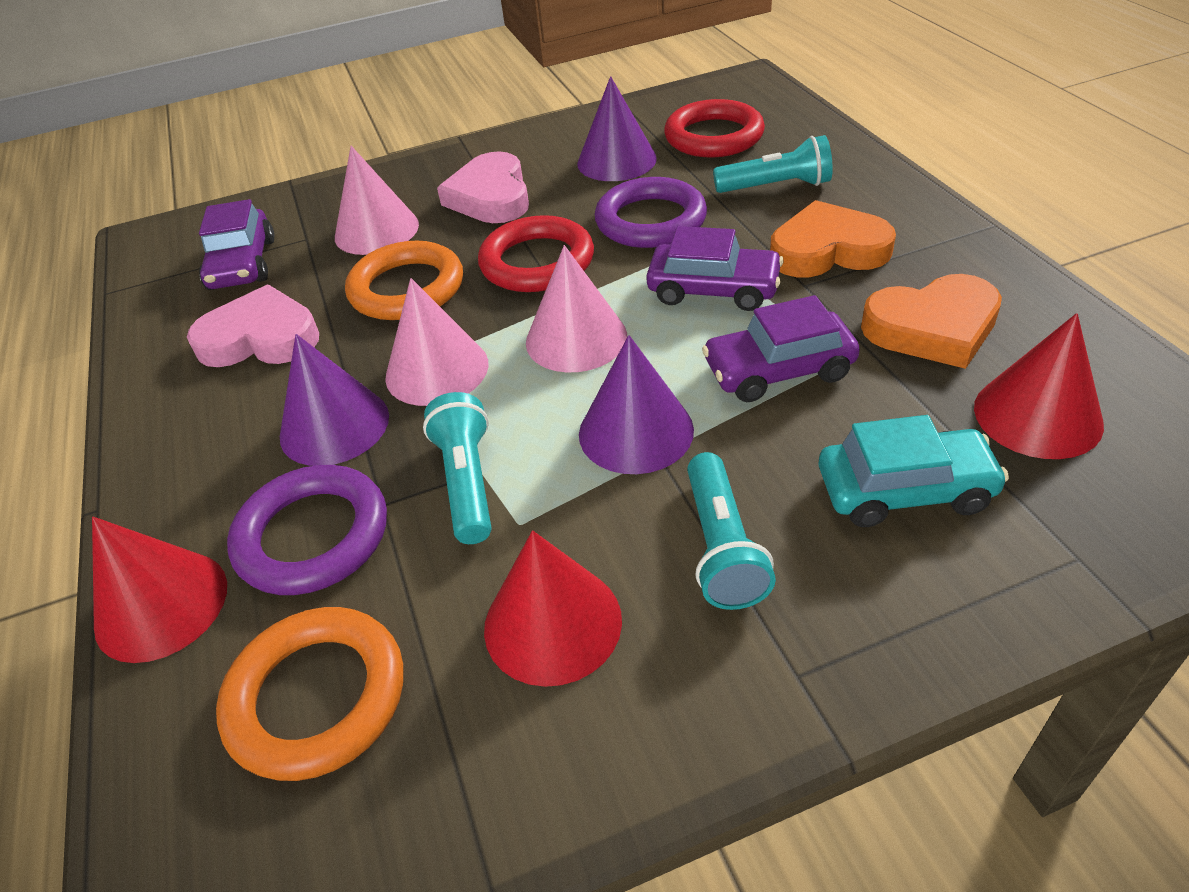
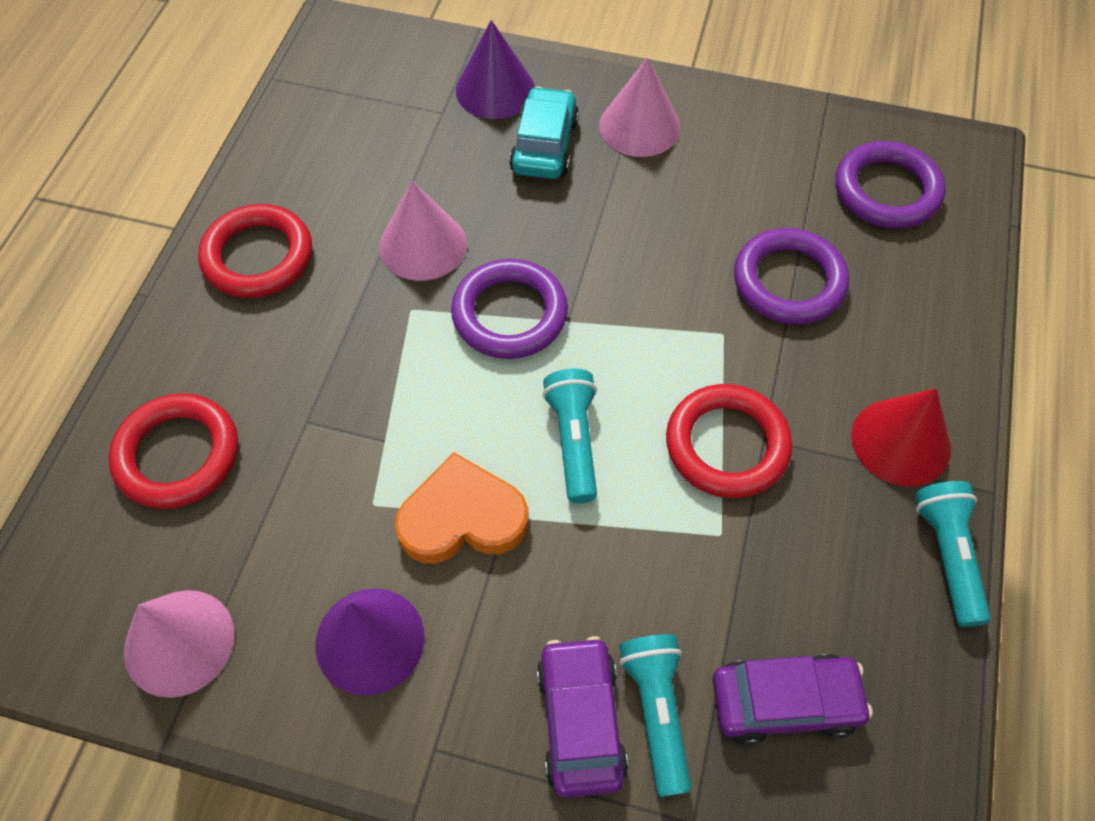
orange heart: [770,200,896,277] [861,274,1002,369] = 2 -> [395,452,529,564] = 1
orange ring: [216,607,403,781] [345,241,463,320] = 2 -> none = 0
pink heart: [187,285,319,367] [437,151,529,223] = 2 -> none = 0
purple car: [199,199,274,290] [646,226,784,311] [702,295,860,402] = 3 -> [537,636,628,798] [713,654,873,745] = 2
purple cone: [280,334,389,466] [577,76,657,181] [579,335,694,474] = 3 -> [315,588,425,696] [456,20,535,119] = 2
purple ring: [227,465,387,595] [595,177,707,248] = 2 -> [451,259,568,359] [734,228,849,325] [836,141,945,229] = 3
red cone: [92,517,227,663] [484,530,622,687] [974,313,1104,459] = 3 -> [851,388,951,486] = 1
red ring: [478,215,594,292] [664,99,765,157] = 2 -> [109,393,238,509] [198,204,312,298] [666,384,792,498] = 3

